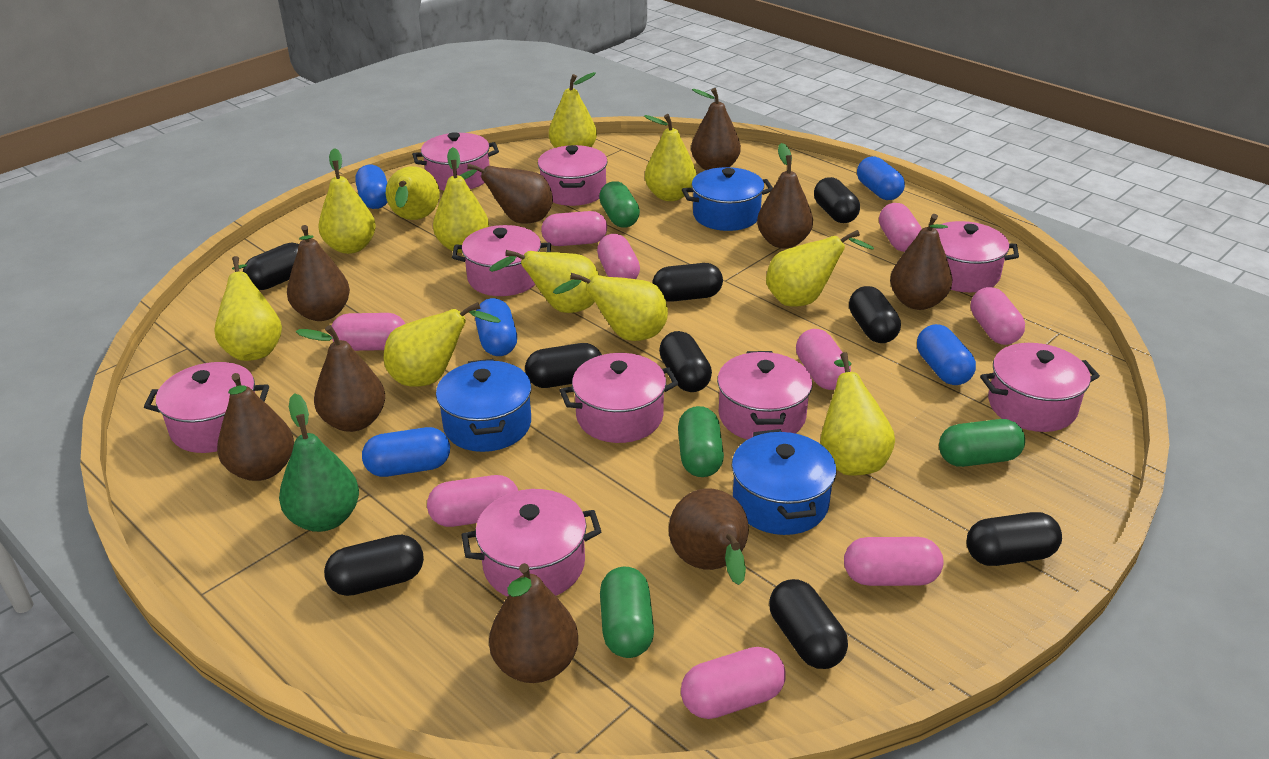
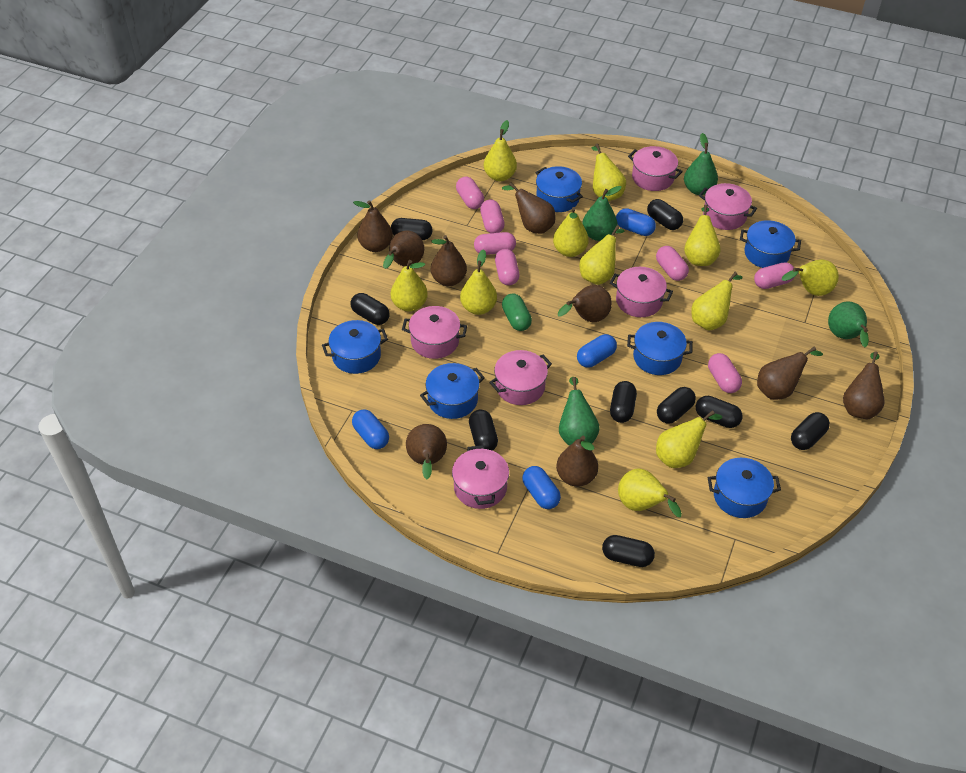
blue capsule: [355,165,388,209] [362,427,450,477] [475,298,517,356] [857,156,905,200] [917,324,976,385] = 5 -> [352,409,389,449] [522,466,561,509] [577,334,617,367] [616,208,656,236] = 4
blue pot: [436,359,531,452] [682,167,773,231] [732,429,836,535] = 3 -> [322,320,388,374] [420,363,485,419] [535,166,583,212] [627,322,693,375] [708,458,781,518] [740,220,801,268] = 6
green capsule: [599,181,640,227] [600,567,654,658] [678,406,724,477] [939,419,1025,467] = 4 -> [502,294,532,331] = 1
green pear: [279,393,359,532] = 1 -> [559,377,600,446] [582,186,622,241] [684,133,718,195] [828,301,869,347] = 4
pink capsule: [331,313,405,351] [427,475,518,527] [541,211,607,246] [597,234,640,279] [681,647,785,719] [796,329,851,390] [844,537,943,586] [879,203,922,252] [971,287,1025,345] = 9 -> [456,176,484,209] [474,232,516,255] [480,200,505,233] [495,249,519,285] [656,246,689,281] [708,353,742,393] [754,262,794,289] = 7
pink pot: [144,362,269,453] [412,132,499,190] [452,225,551,296] [461,489,601,597] [538,145,608,206] [559,353,679,443] [717,351,812,440] [935,221,1019,292] [980,343,1100,432] = 9 -> [402,306,467,359] [452,445,509,509] [489,350,552,405] [610,267,673,317] [628,146,683,191] [699,183,757,230] = 6

